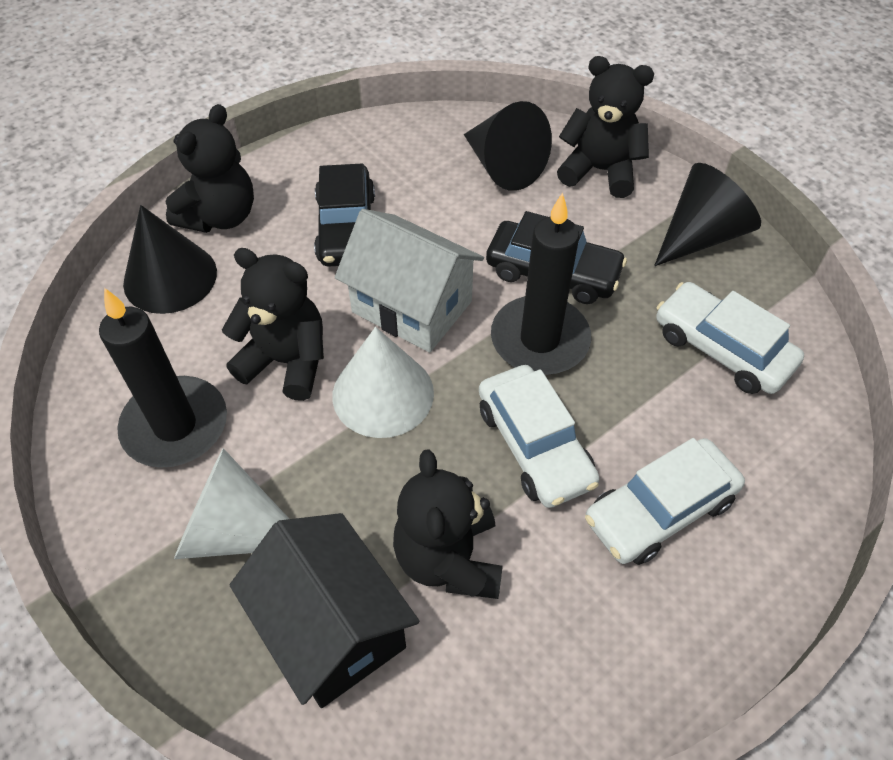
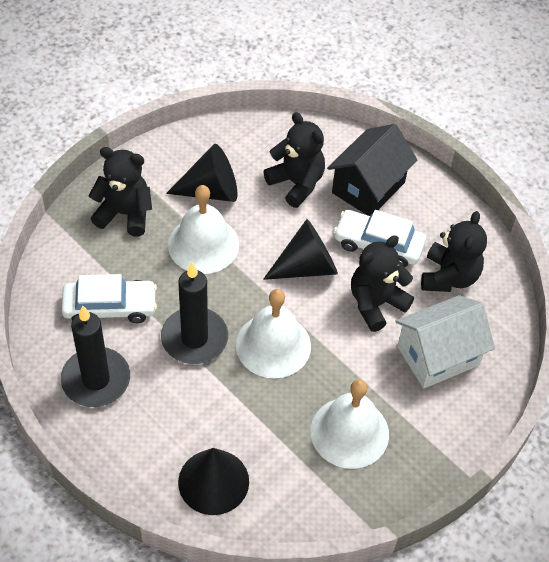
black car: [314,164,375,267] [486,211,627,304] = 2 -> none = 0
white bell: none = 0 -> [168,185,239,274] [236,289,311,378] [311,379,389,469] = 3
white car: [479,365,600,508] [585,438,745,565] [656,282,804,394] = 3 -> [61,274,157,323] [334,210,426,267] = 2
white cone: [174,448,289,559] [332,327,434,438] = 2 -> none = 0

